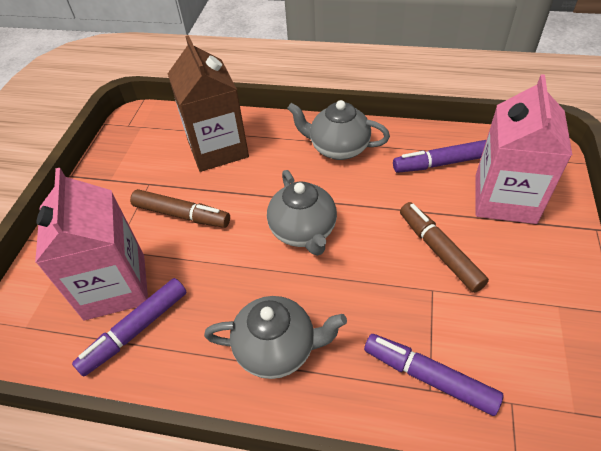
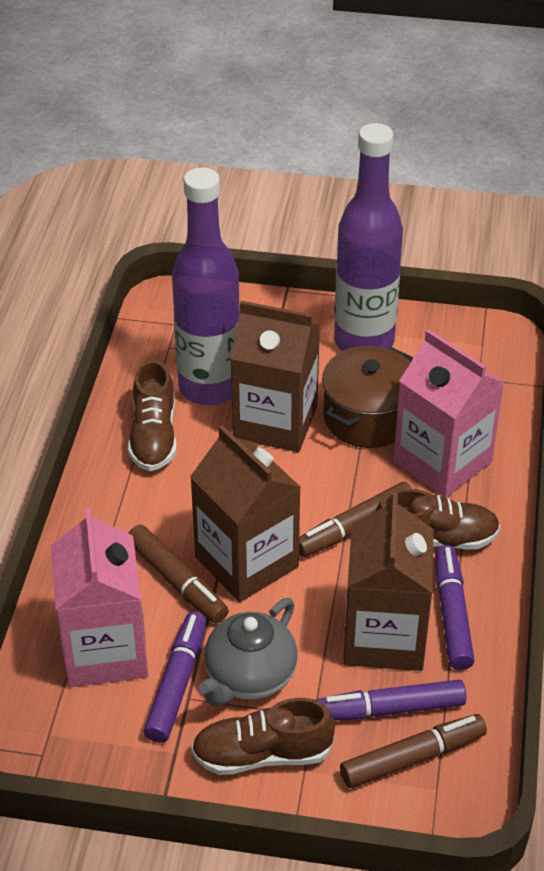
brown carton: [168,35,249,172] = 1 -> [190,425,301,602] [230,301,320,452] [343,493,434,671] = 3
brown marker: [130,189,230,228] [400,202,489,293] = 2 -> [129,525,229,624] [299,482,412,557] [340,714,487,788] = 3
brown pot: none = 0 -> [322,346,413,448] = 1
brown shoe: none = 0 -> [128,360,177,471] [191,698,335,775] [375,489,500,550] = 3
grey teapot: [204,296,347,379] [267,170,337,256] [287,100,390,160] = 3 -> [199,598,298,706] = 1
purple bottle: none = 0 -> [172,167,240,405] [334,123,403,351] = 2

